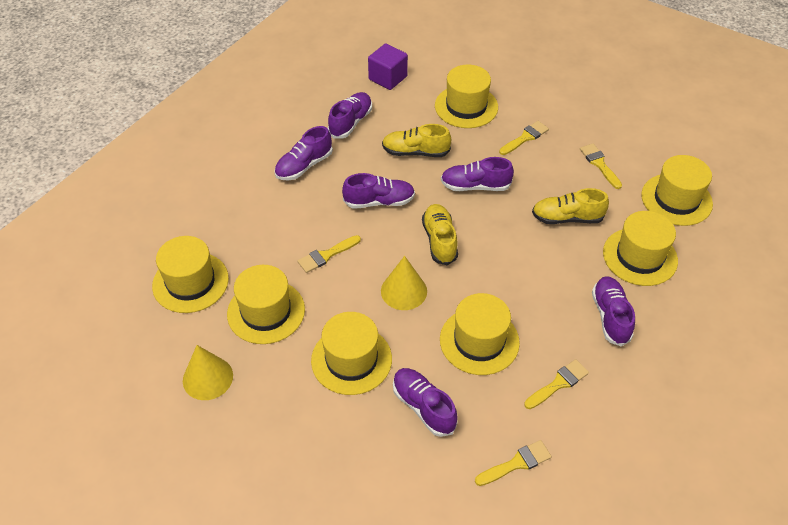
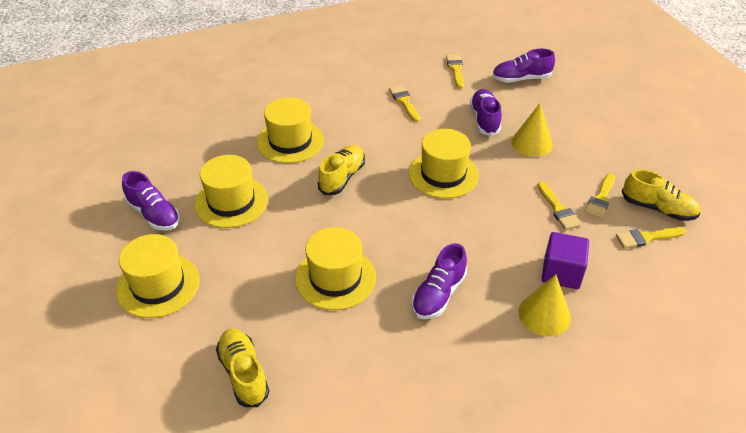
purple shoe: [274,126,333,180] [328,92,372,138] [342,173,415,209] [393,368,458,437] [441,157,514,191] [592,276,635,347] = 6 -> [122,171,180,230] [412,243,467,319] [470,89,502,136] [492,48,555,83] = 4
yellow hat: [152,236,229,313] [227,265,305,344] [311,312,392,395] [435,64,498,128] [440,293,520,375] [603,211,678,286] [641,155,713,226] = 7 -> [116,234,200,318] [194,155,268,228] [257,97,324,163] [295,227,376,310] [408,129,479,199] = 5

